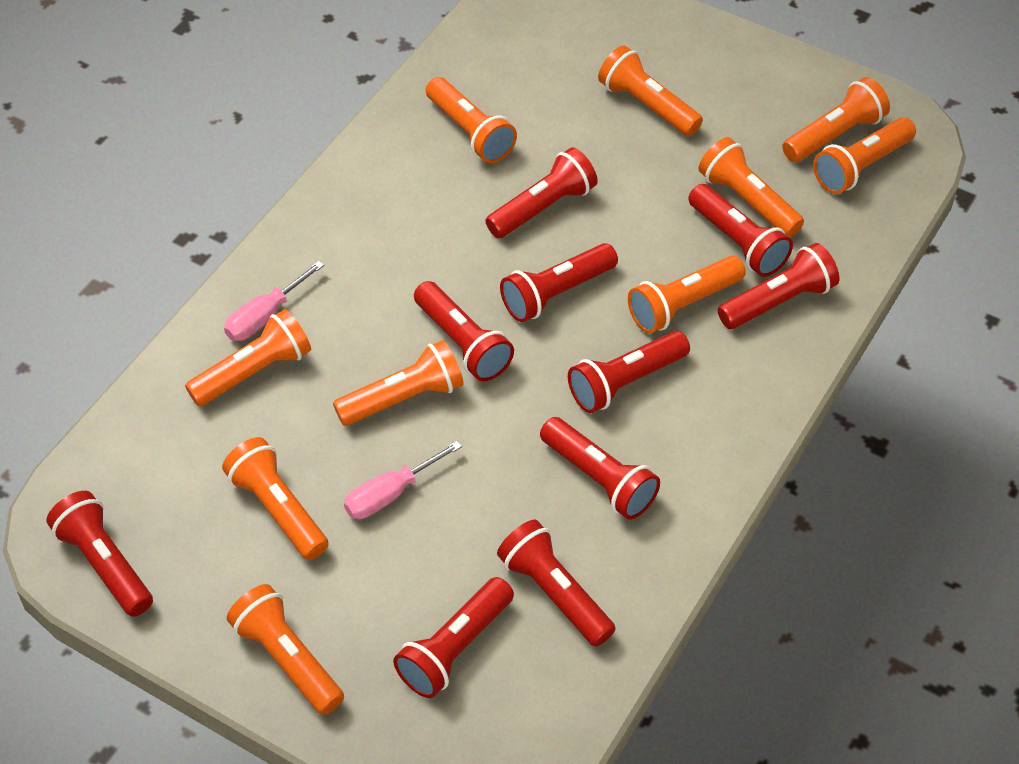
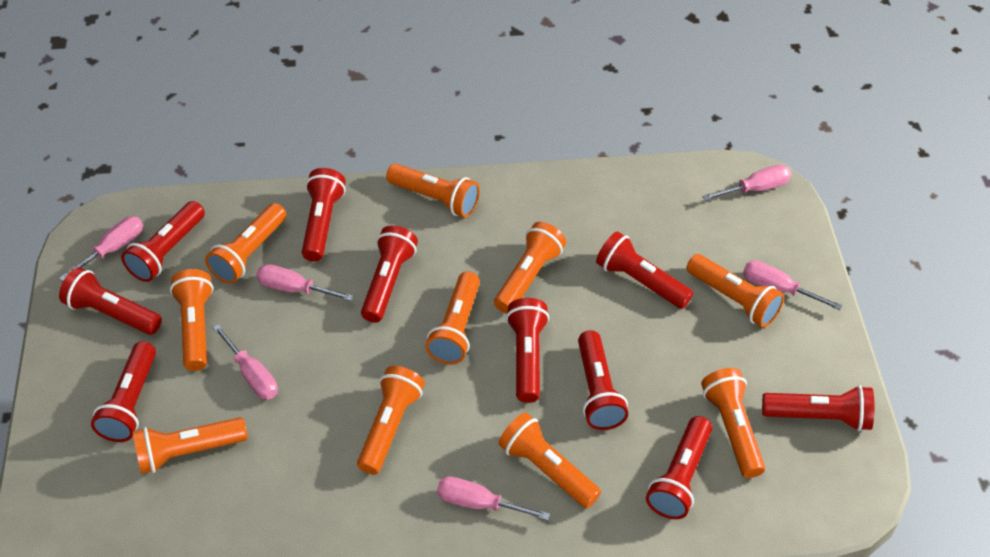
pink screwdriver: [224,261,324,341] [344,441,462,519] = 2 -> [59,216,143,281] [213,324,278,400] [256,264,354,301] [437,476,550,521] [702,165,791,201] [743,260,842,310] = 6

